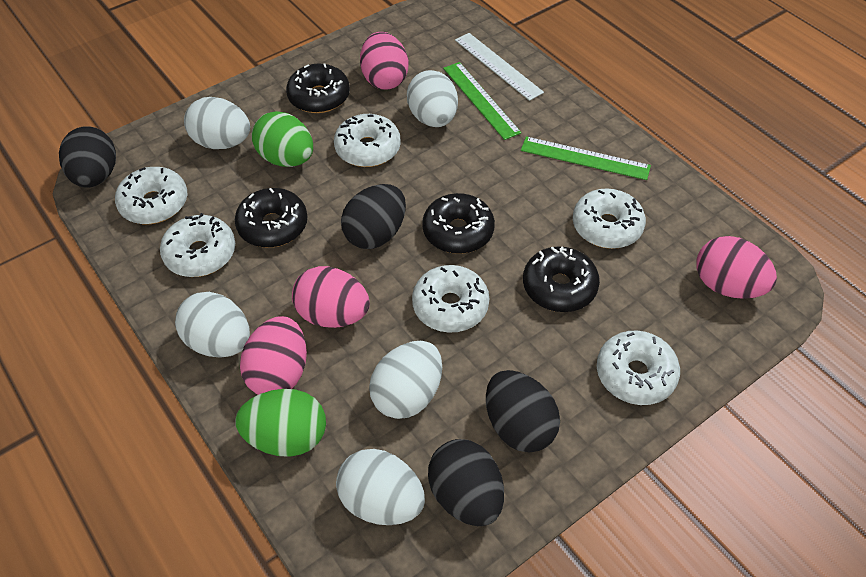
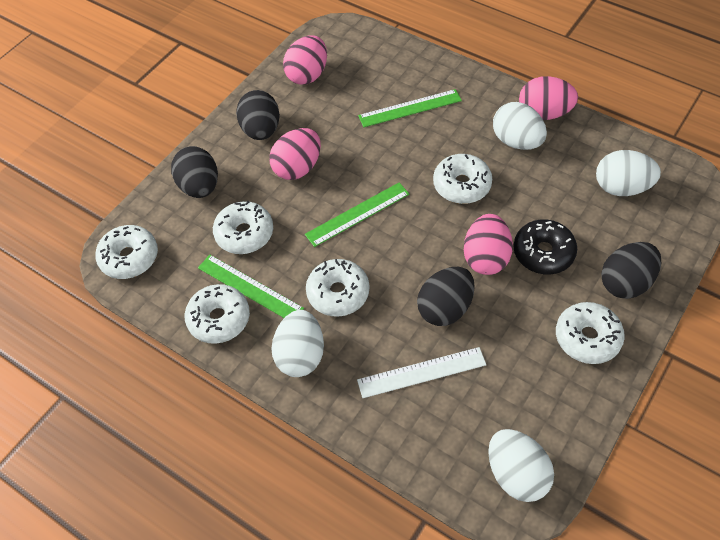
black donut: [235,188,308,248] [286,63,350,113] [422,193,495,254] [523,246,600,312] = 4 -> [514,219,577,274] = 1
green egg: [235,389,326,457] [252,111,313,167] = 2 -> none = 0
green ruler: [443,62,522,140] [521,136,651,180] = 2 -> [198,255,304,318] [305,182,409,247] [358,89,462,127] = 3
white egg: [175,292,250,358] [184,97,250,149] [336,449,425,525] [369,341,442,419] [407,70,458,127] = 5 -> [271,310,324,377] [488,429,554,502] [493,102,547,150] [596,150,661,196] = 4

